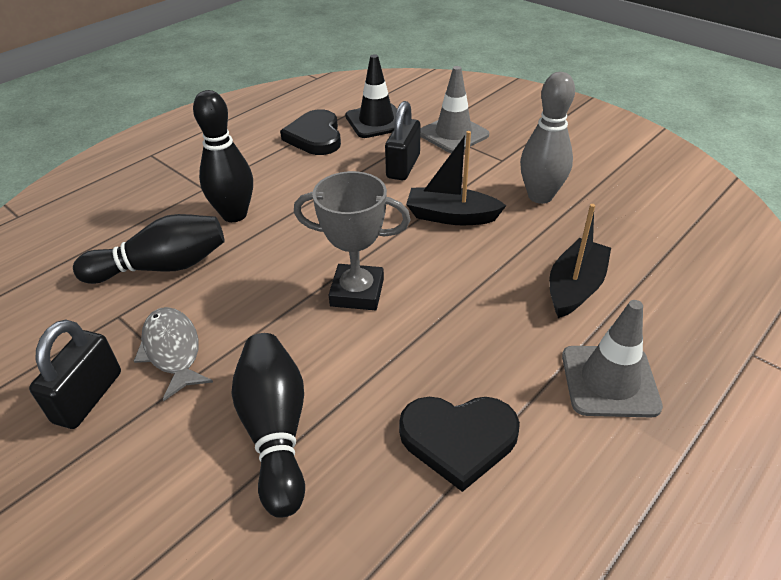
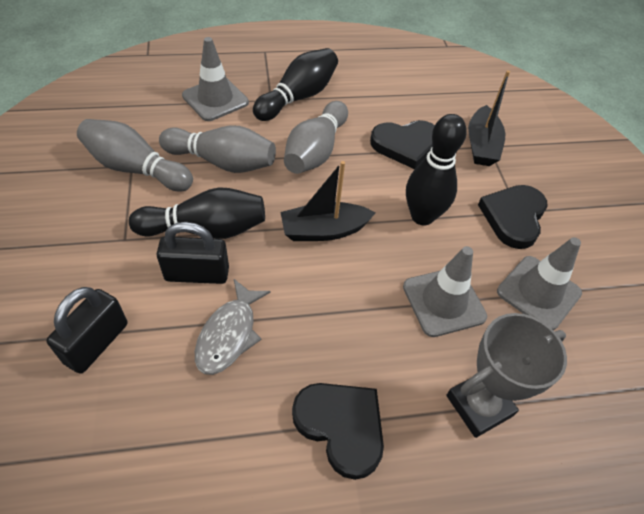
black heart: [280,109,341,155] [399,397,520,492] = 2 -> [292,383,384,480] [370,120,435,169] [478,185,548,249] = 3
black traffic cone: [345,54,397,138] = 1 -> none = 0
grey bowling pin: [520,72,575,204] = 1 -> [77,119,193,192] [159,126,276,173] [284,101,348,174] = 3
grey traffic cone: [420,66,489,153] [562,300,663,417] = 2 -> [182,37,249,121] [403,246,487,337] [497,237,582,330] = 3

